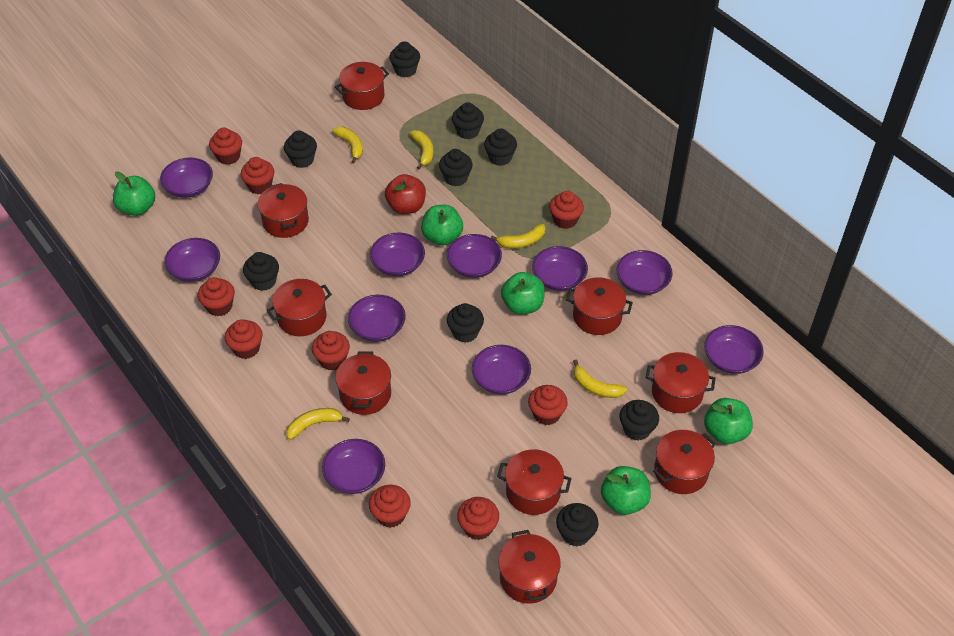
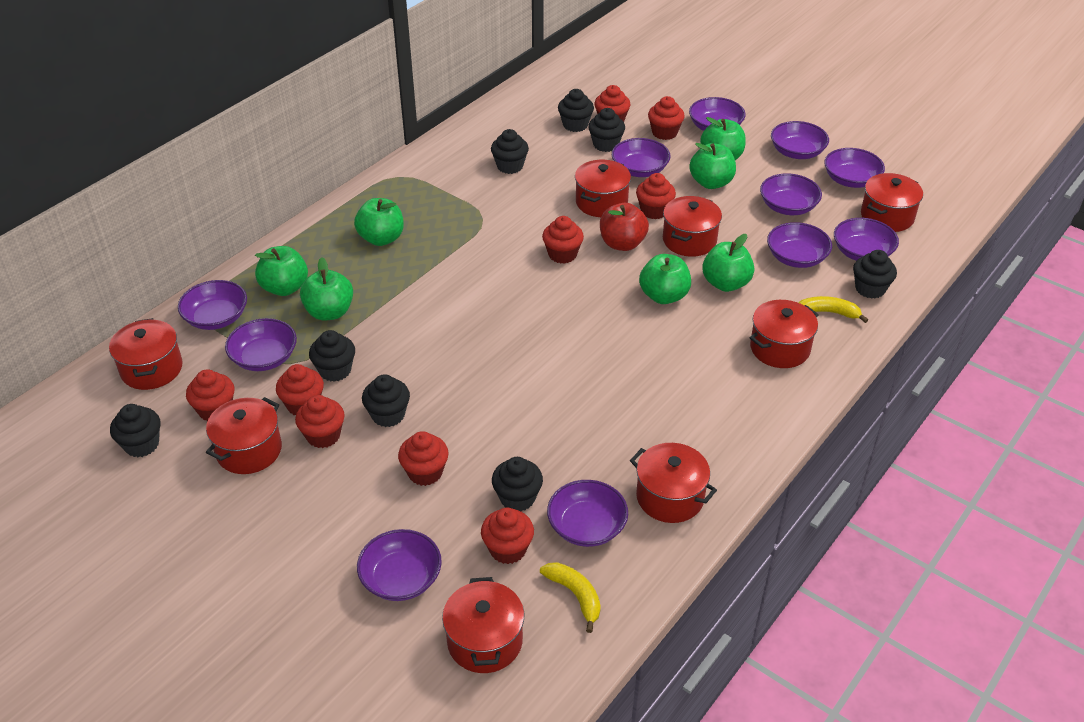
black cupcake: [243,252,279,291] [284,131,317,168] [389,41,420,77] [439,149,473,186] [447,303,484,343] [452,102,484,139] [484,128,517,166] [556,503,599,546] [620,400,659,441] = 9 -> [110,404,161,457] [309,330,355,382] [362,374,410,427] [491,129,529,174] [492,457,543,511] [558,89,594,132] [588,108,625,152] [853,250,897,299] = 8
green apple: [113,171,155,216] [421,205,463,245] [501,272,545,315] [601,466,651,515] [704,398,753,444] = 5 -> [255,246,308,296] [300,257,353,320] [354,198,404,246] [639,254,691,304] [689,143,736,189] [700,117,746,160] [702,234,754,292] = 7
purple bowl: [160,158,213,198] [164,238,220,282] [322,439,385,494] [348,295,406,342] [370,233,425,276] [447,234,502,278] [472,345,531,395] [532,246,588,291] [616,250,673,295] [704,325,764,374] = 10 -> [178,280,247,330] [225,318,297,371] [357,529,442,601] [547,480,628,547] [612,138,670,177] [689,97,746,131] [760,173,822,215] [767,222,832,268] [771,121,829,159] [824,148,885,188] [834,218,899,261] = 11
red pot: [258,183,309,238] [267,279,332,336] [335,62,389,110] [336,352,391,415] [497,449,572,515] [498,530,561,604] [566,277,633,335] [646,352,716,413] [653,430,716,494] = 9 -> [109,318,183,390] [206,397,282,474] [442,577,524,673] [575,160,631,217] [630,443,717,523] [663,196,722,257] [750,300,819,368] [861,173,923,232] = 8
yellow banana: [286,408,350,440] [332,127,363,163] [410,130,433,169] [491,224,546,248] [573,360,627,398] = 5 -> [540,562,601,633] [799,296,868,323] = 2

